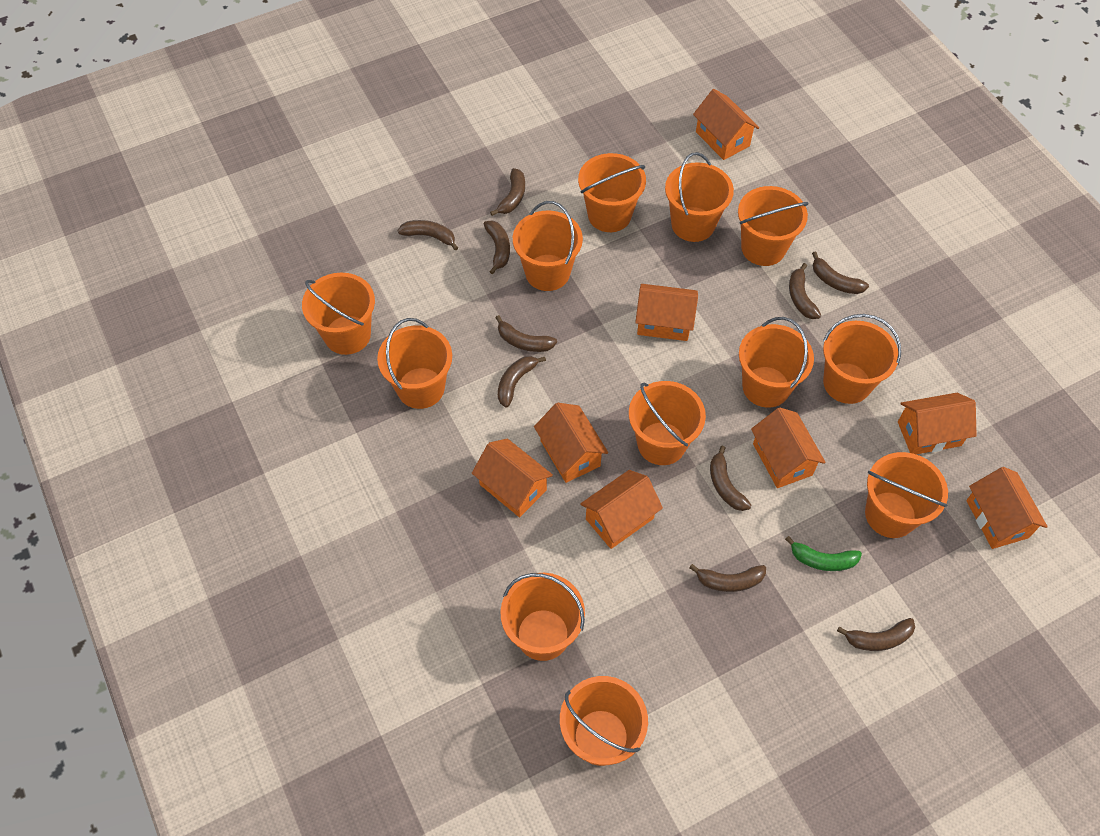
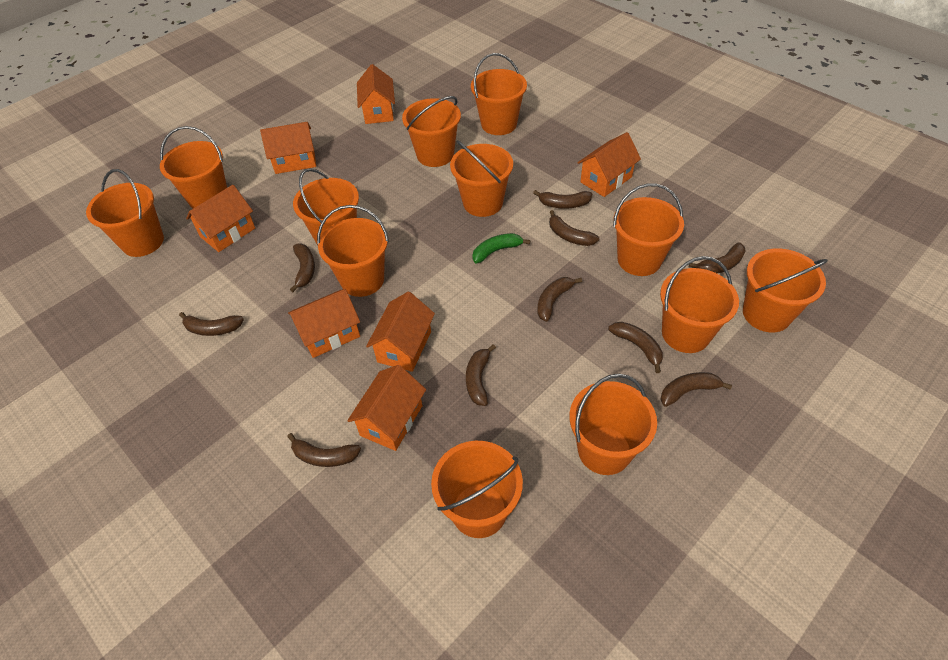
orange house: [472,439,553,517] [534,403,608,483] [580,470,663,549] [635,284,698,341] [693,89,759,160] [751,408,826,488] [898,393,977,454] [966,467,1048,549] = 8 -> [186,185,255,252] [260,122,316,174] [288,289,360,358] [347,365,426,451] [357,64,395,124] [366,292,435,372] [577,132,641,197] = 7

